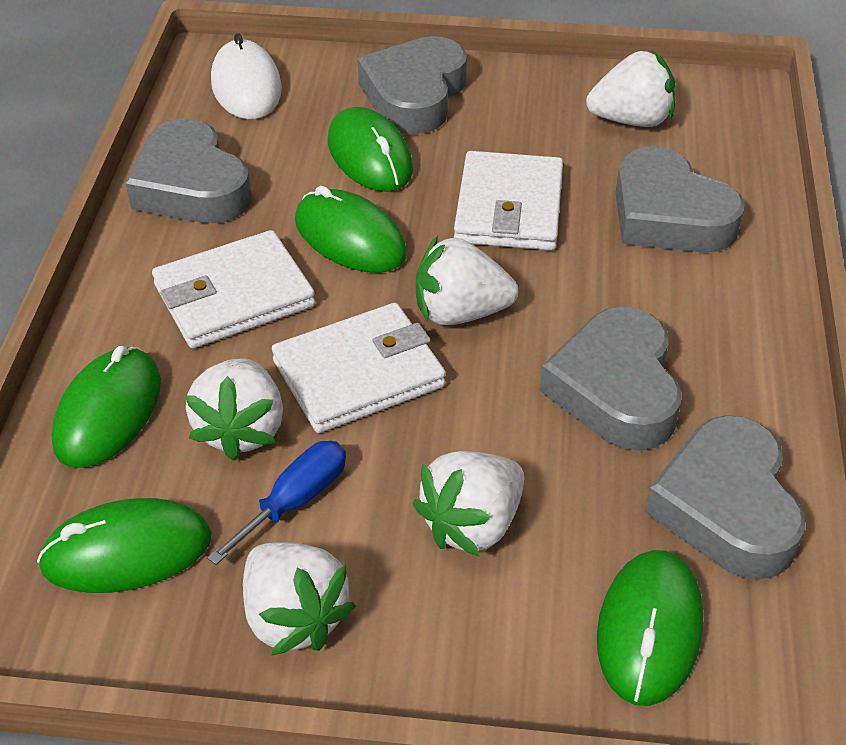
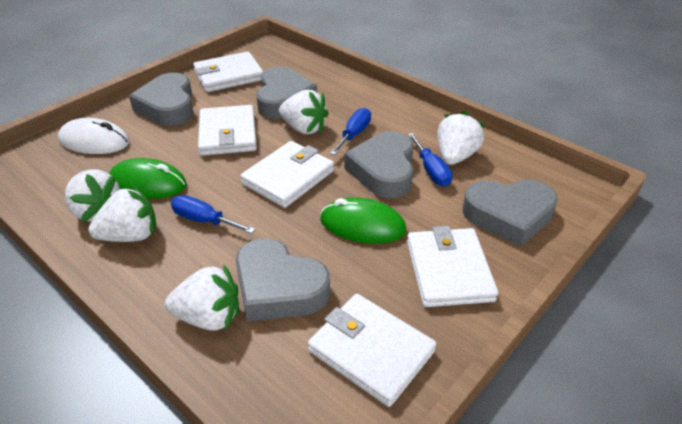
blue screwdriver: [207,441,346,565] = 1 -> [171,195,255,234] [330,108,371,155] [408,133,452,186] = 3
green mouse: [37,498,212,593] [51,346,161,468] [295,186,407,273] [328,107,413,192] [597,550,704,706] = 5 -> [109,158,187,199] [320,197,406,244] = 2
white wallet: [152,230,315,348] [272,303,446,433] [454,151,563,250] = 3 -> [193,51,263,92] [198,105,257,156] [240,141,334,208] [308,294,436,407] [407,226,498,307] = 5

